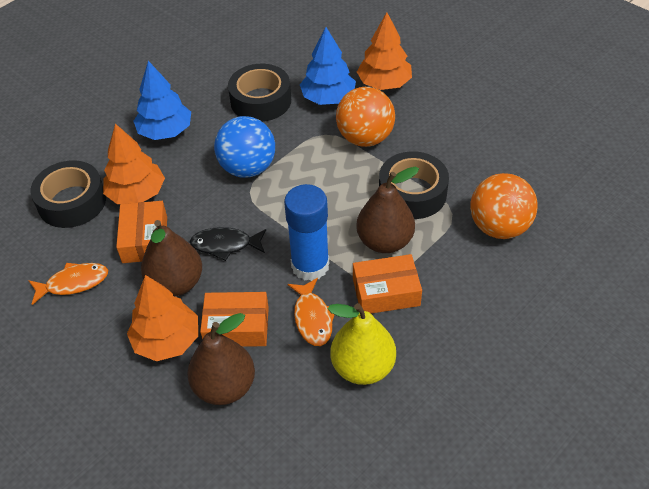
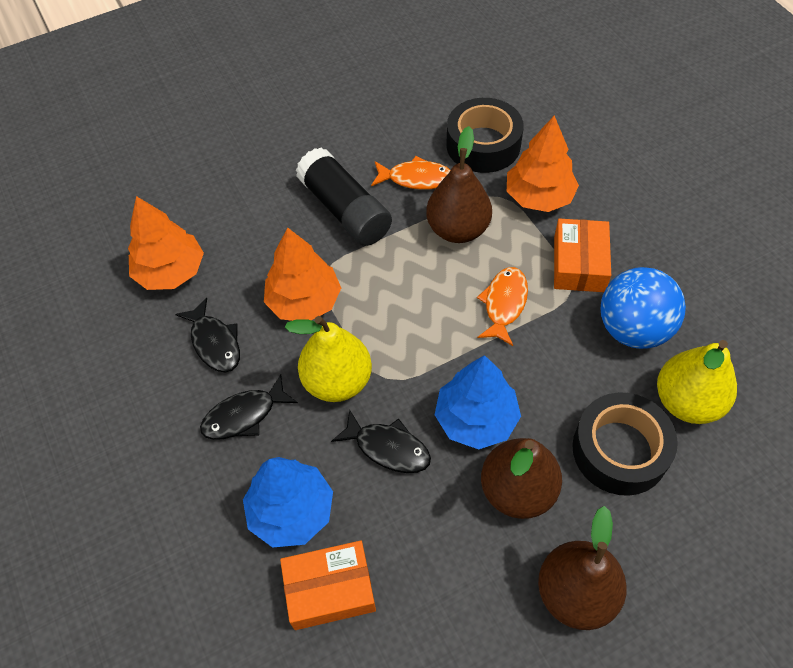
black fish: [190,227,266,261] = 1 -> [175,298,240,372] [200,374,298,440] [331,409,431,473] = 3
black glue stick: none = 0 -> [296,148,392,246] = 1
black tape: [30,160,106,228] [228,64,291,122] [379,151,449,219] = 3 -> [446,98,524,173] [572,392,678,496] = 2
blue glue stick: [284,184,329,281] = 1 -> none = 0
orange ball: [336,87,395,147] [470,173,537,239] = 2 -> none = 0
orange box: [116,201,167,263] [200,292,269,347] [353,254,422,314] = 3 -> [280,541,376,630] [554,219,611,292] = 2
yellow pear: [328,303,396,385] = 1 -> [284,316,372,402] [657,340,737,424] = 2

